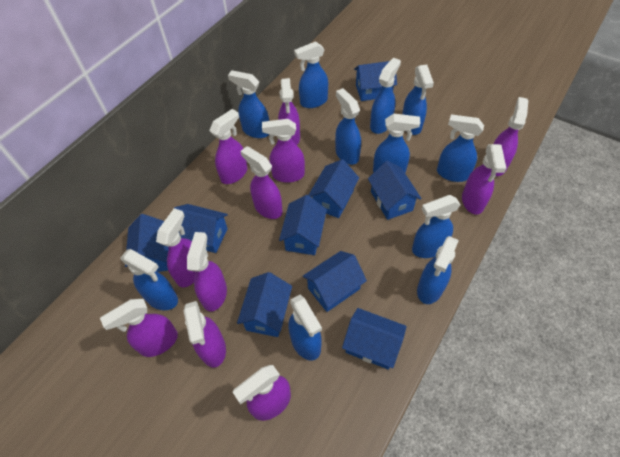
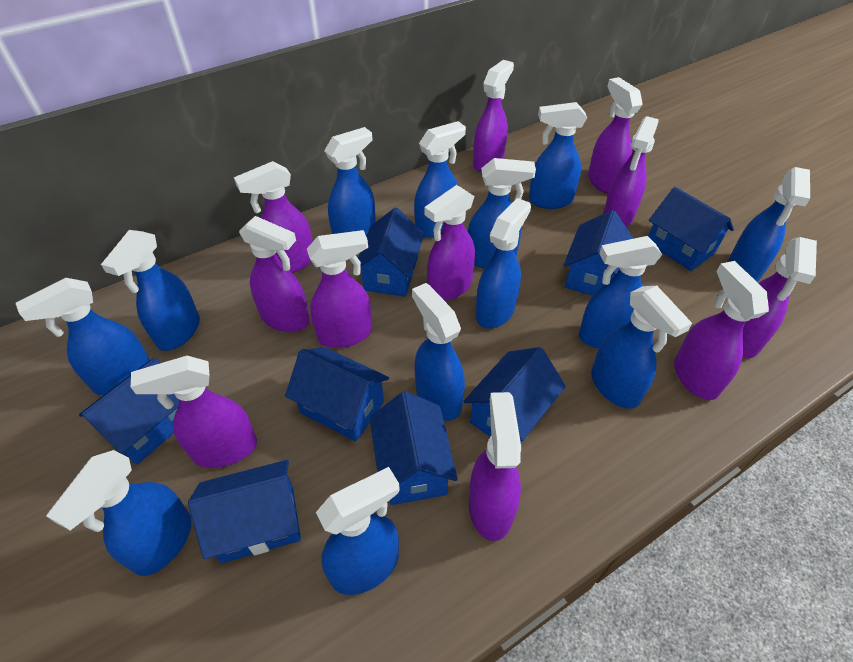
blue house: [125,214,169,272] [174,204,228,253] [237,272,292,337] [279,195,327,255] [302,251,367,312] [309,159,359,218] [342,308,407,370] [354,61,397,101] [368,161,422,220] = 9 -> [79,358,179,465] [188,460,301,563] [285,348,389,442] [358,208,424,297] [370,391,458,505] [464,347,566,443] [563,210,634,296] [648,187,734,271] = 8
blue spray bottle: [120,249,178,310] [228,70,269,138] [288,295,322,360] [294,41,328,108] [335,88,361,165] [370,58,401,134] [373,114,420,173] [402,65,434,135] [412,195,461,258] [417,236,459,304] [437,114,484,182] = 11 -> [16,278,150,395] [47,450,192,576] [101,230,200,351] [316,467,400,595] [324,127,376,236] [412,283,465,421] [414,121,466,238] [468,158,536,268] [476,198,531,328] [529,102,587,209] [579,236,662,348] [591,286,692,409] [728,167,810,282] = 13

